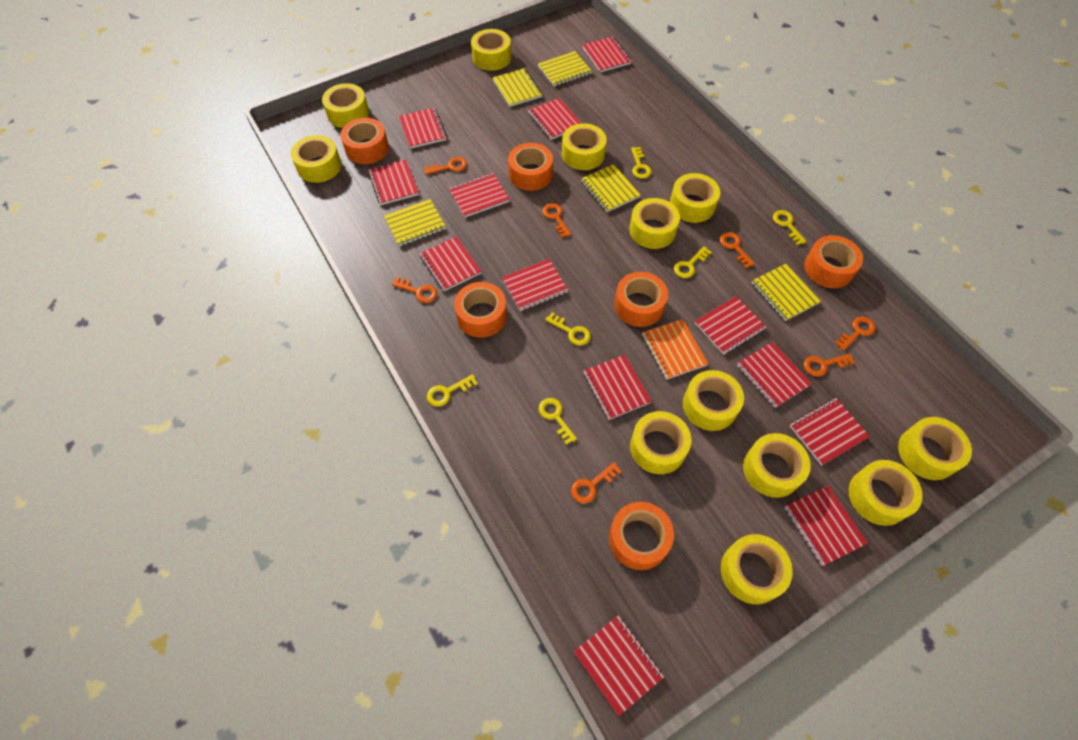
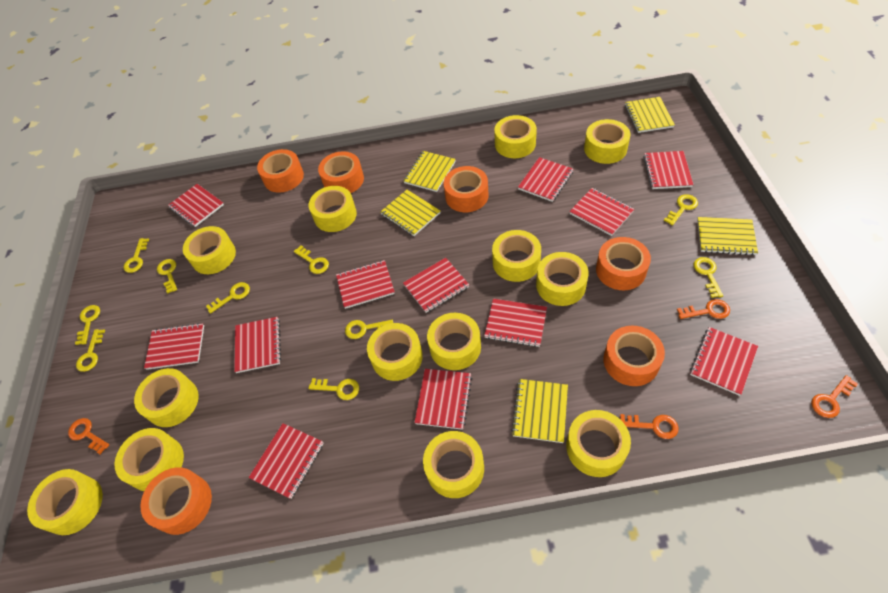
orange key: [392,276,437,303] [424,157,467,175] [542,203,571,238] [571,462,622,503] [720,232,755,269] [804,353,855,376] [835,317,876,351] = 7 -> [68,418,109,454] [620,414,679,439] [677,299,730,319] [811,375,858,418] = 4
orange notebook: [642,319,708,380] = 1 -> none = 0
red notebook: [368,160,419,205] [399,108,447,149] [419,236,482,291] [449,173,510,217] [502,259,568,311] [528,98,582,140] [574,616,664,716] [583,36,632,73] [583,355,652,420] [695,296,766,355] [737,342,812,408] [785,486,868,566] [790,398,870,466] = 13 -> [144,323,204,370] [168,184,224,227] [234,317,281,373] [248,423,324,499] [336,260,395,309] [403,258,469,313] [414,369,472,430] [484,299,547,347] [518,157,573,202] [569,188,634,236] [643,151,694,189] [690,327,758,396] = 12
yellow key: [427,374,478,407] [539,398,577,445] [545,312,591,346] [631,147,652,179] [674,246,712,278] [773,210,807,245] = 6 -> [75,305,100,345] [76,329,105,372] [123,238,149,273] [157,259,177,294] [206,282,250,314] [294,245,329,274] [308,378,359,400] [345,320,393,339] [664,194,698,225] [694,257,723,298] = 10
yellow tape: [291,135,342,183] [322,83,369,128] [471,29,511,71] [562,123,607,170] [629,198,680,249] [630,411,691,474] [670,173,720,223] [683,370,744,431] [721,534,793,604] [743,433,811,498] [849,460,922,526] [898,417,972,480] = 12 -> [27,469,103,535] [115,428,184,491] [134,368,199,427] [183,226,236,274] [309,186,357,232] [367,323,423,381] [423,431,484,498] [427,313,481,370] [492,230,541,282] [494,115,537,158] [536,252,589,306] [566,410,631,477] [584,119,631,164] = 13

